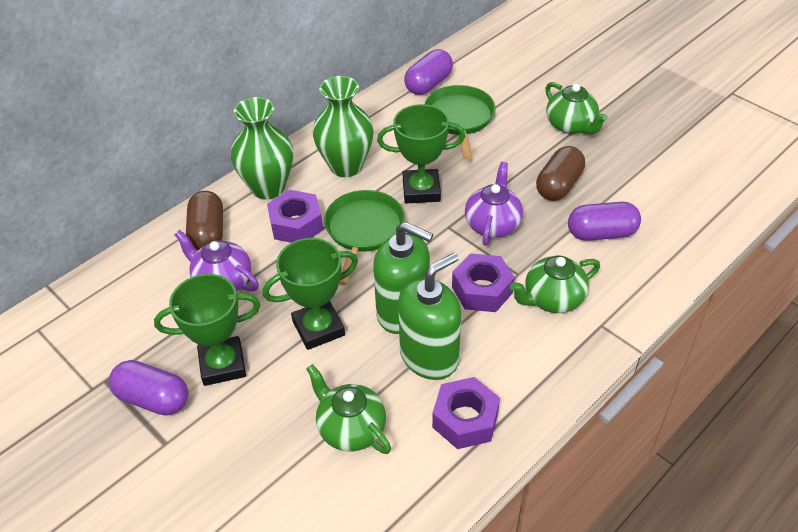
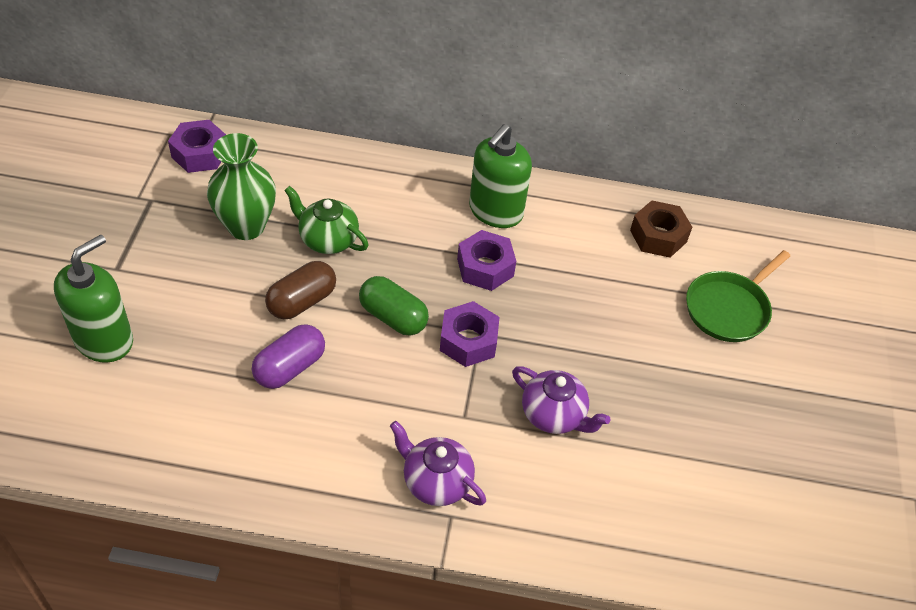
brown capsule: [186,191,223,250] [536,146,585,201] = 2 -> [265,261,336,319] = 1
brown nut: none = 0 -> [630,201,692,257] = 1
green capsule: none = 0 -> [359,276,429,335] = 1
green pan: [324,190,405,285] [425,85,495,160] = 2 -> [686,250,790,342] = 1
green teapot: [306,364,391,454] [510,256,600,313] [545,82,608,134] = 3 -> [284,186,369,254] = 1
green trophy: [154,274,260,386] [263,238,358,350] [377,104,465,203] = 3 -> none = 0
green vase: [231,97,293,200] [313,76,374,177] = 2 -> [207,133,276,240] = 1
purple capsule: [109,360,188,416] [404,49,453,95] [568,202,641,241] = 3 -> [252,324,325,389] = 1

